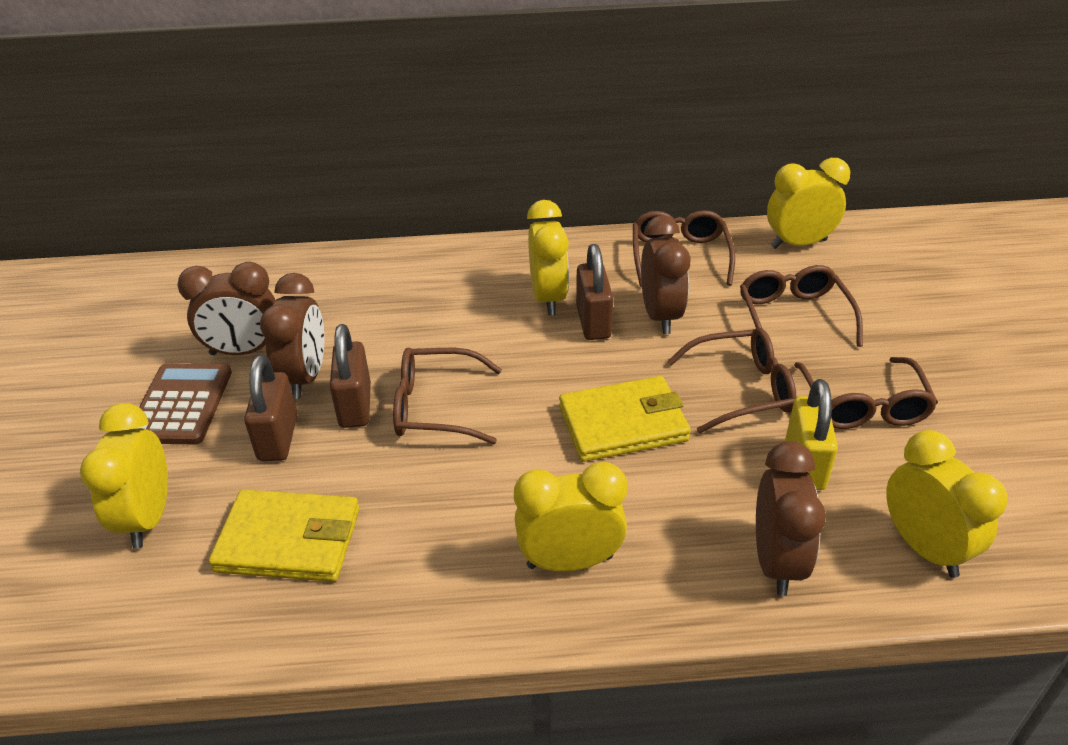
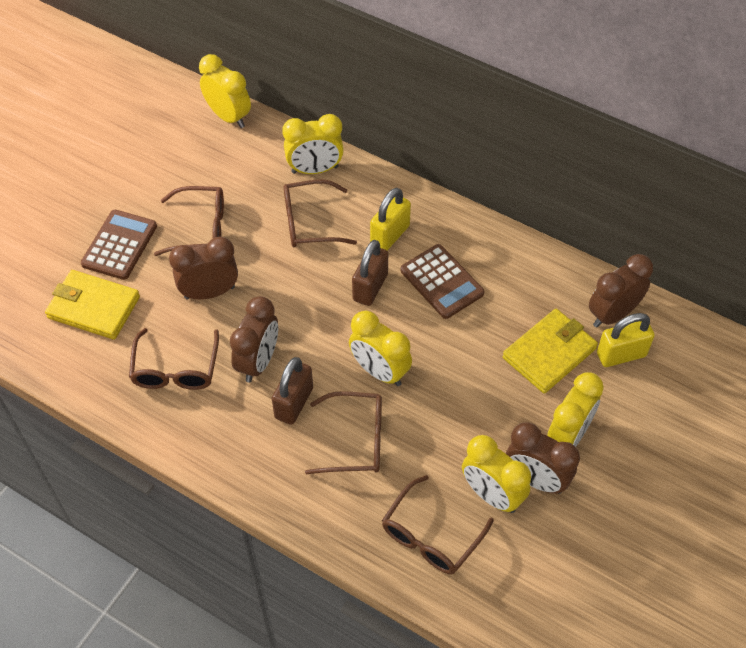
brown calculator: [135,363,232,444] = 1 -> [81,210,157,280] [400,244,485,319] = 2
brown padlock: [244,355,297,461] [330,324,371,428] [576,244,613,340] = 3 -> [272,357,313,425] [352,240,388,306] = 2
yellow padlock: [785,379,838,490] = 1 -> [370,188,411,251] [597,313,655,367] = 2

